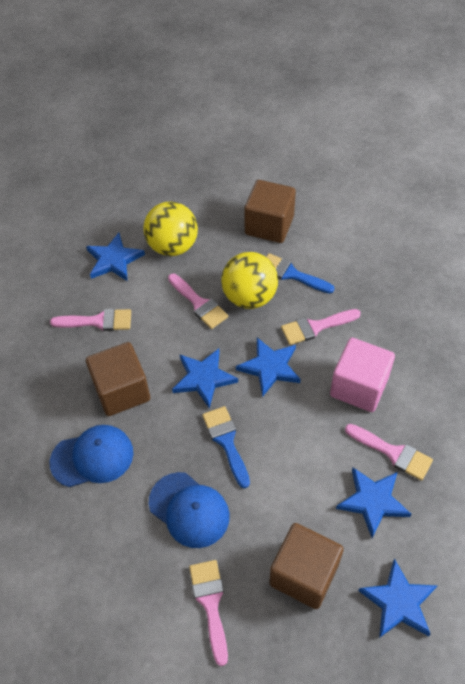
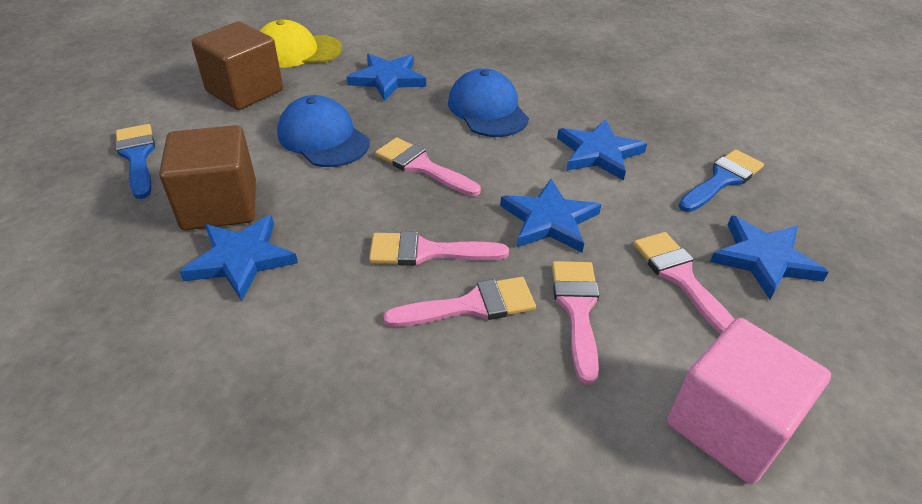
brown cube: [86,342,150,416] [244,180,296,243] [269,523,344,609] = 3 -> [159,125,256,230] [192,21,283,110] = 2
yellow ball: [143,201,198,256] [221,252,278,309] = 2 -> none = 0
yellow cap: none = 0 -> [259,20,342,68] = 1

